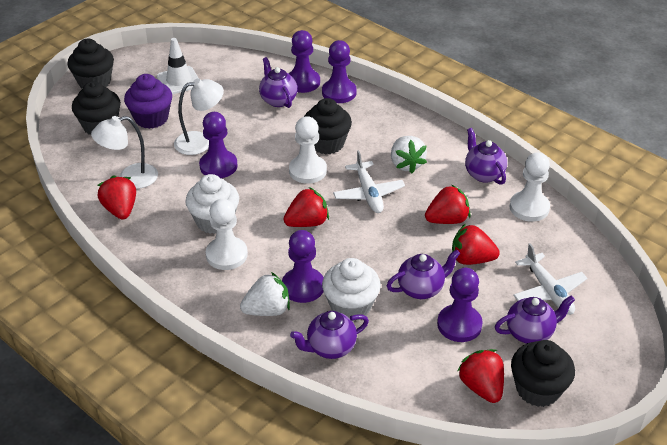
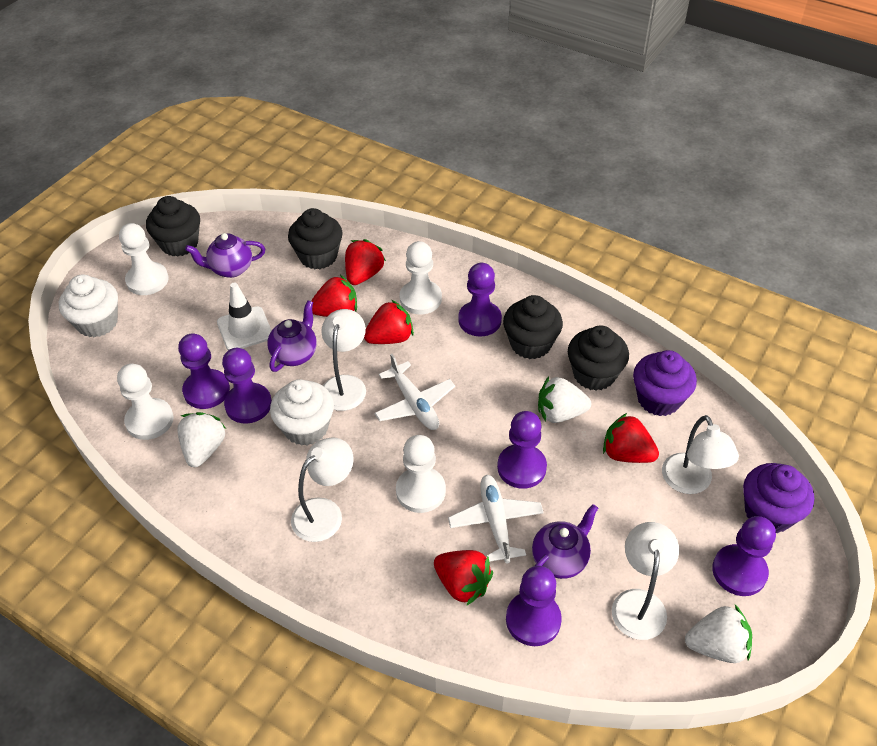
purple cupcake: [124,74,172,129] = 1 -> [633,350,697,416] [743,463,814,533] = 2
purple pawn: [199,112,238,178] [282,230,324,303] [288,30,320,93] [322,40,357,103] [437,268,483,342] = 5 -> [178,333,230,409] [222,348,272,424] [458,263,502,336] [497,411,547,489] [506,566,562,646] [712,516,776,596] = 6
purple teapot: [259,57,297,108] [290,311,369,359] [387,249,460,299] [465,128,507,185] [495,296,575,344] = 5 -> [185,233,265,278] [267,301,317,372] [532,504,598,579] = 3
white lamp: [91,116,158,189] [174,78,224,155] = 2 -> [291,437,354,542] [321,309,366,411] [612,522,679,640] [662,415,739,494] = 4
white pawn: [206,199,248,270] [289,116,327,184] [510,153,550,222] = 3 -> [117,364,174,440] [119,223,169,295] [396,435,446,513] [400,241,442,314] = 4
white strawberry: [240,272,290,316] [391,136,427,173] = 2 -> [177,412,226,467] [538,377,591,423] [685,605,752,663] = 3

